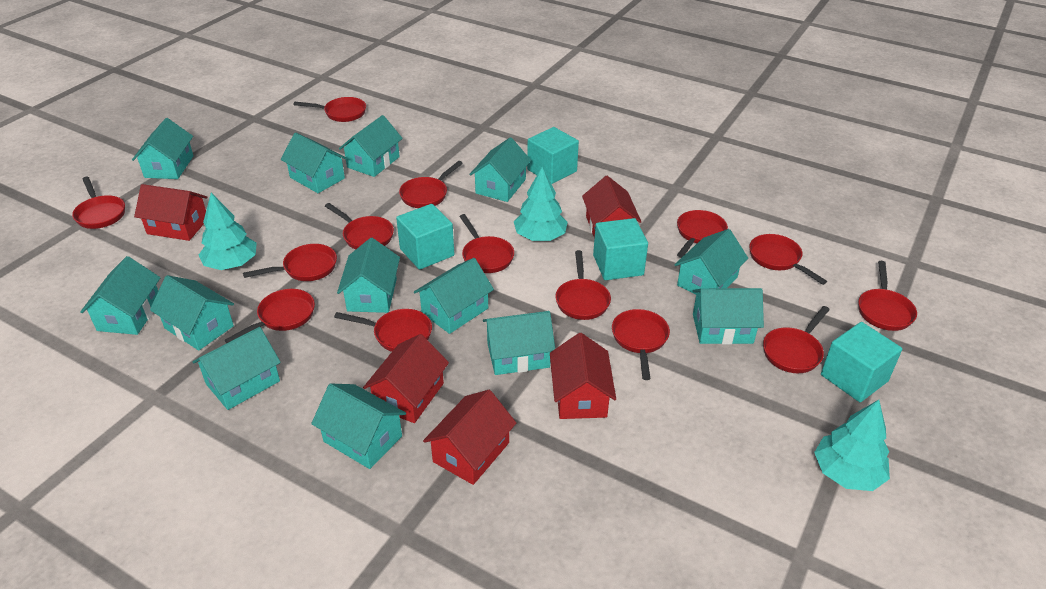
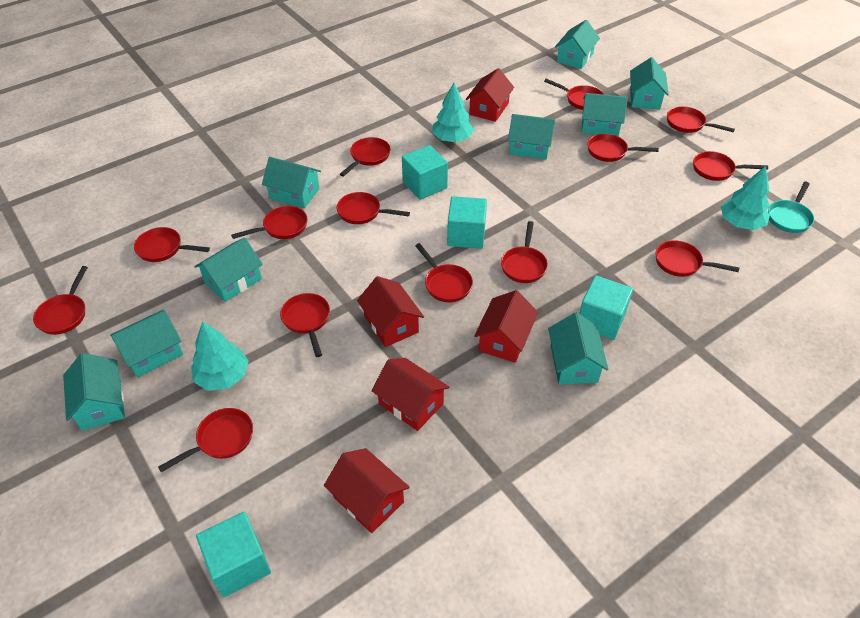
turquoise house: [80,256,161,335] [132,118,193,179] [150,275,234,351] [193,327,281,410] [281,132,347,193] [311,384,406,469] [337,238,400,313] [339,115,403,177] [414,258,494,334] [469,137,531,202] [483,311,555,375] [674,229,748,295] [692,288,764,345] = 13 -> [63,353,125,431] [110,310,183,377] [194,237,263,302] [262,157,321,208] [508,114,555,159] [548,312,608,385] [555,20,600,69] [581,93,628,136] [630,57,669,109] = 9
turquoise pan: none = 0 -> [768,182,814,233] = 1

